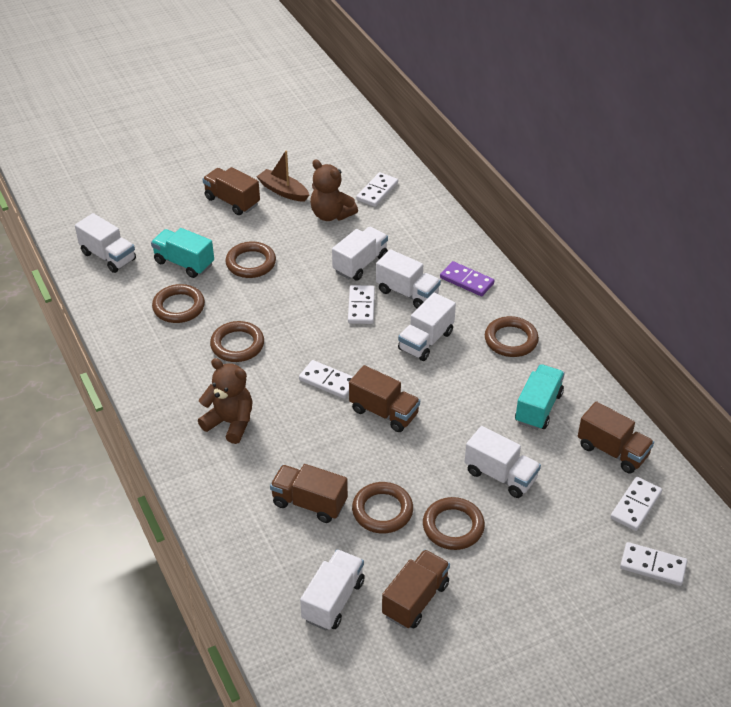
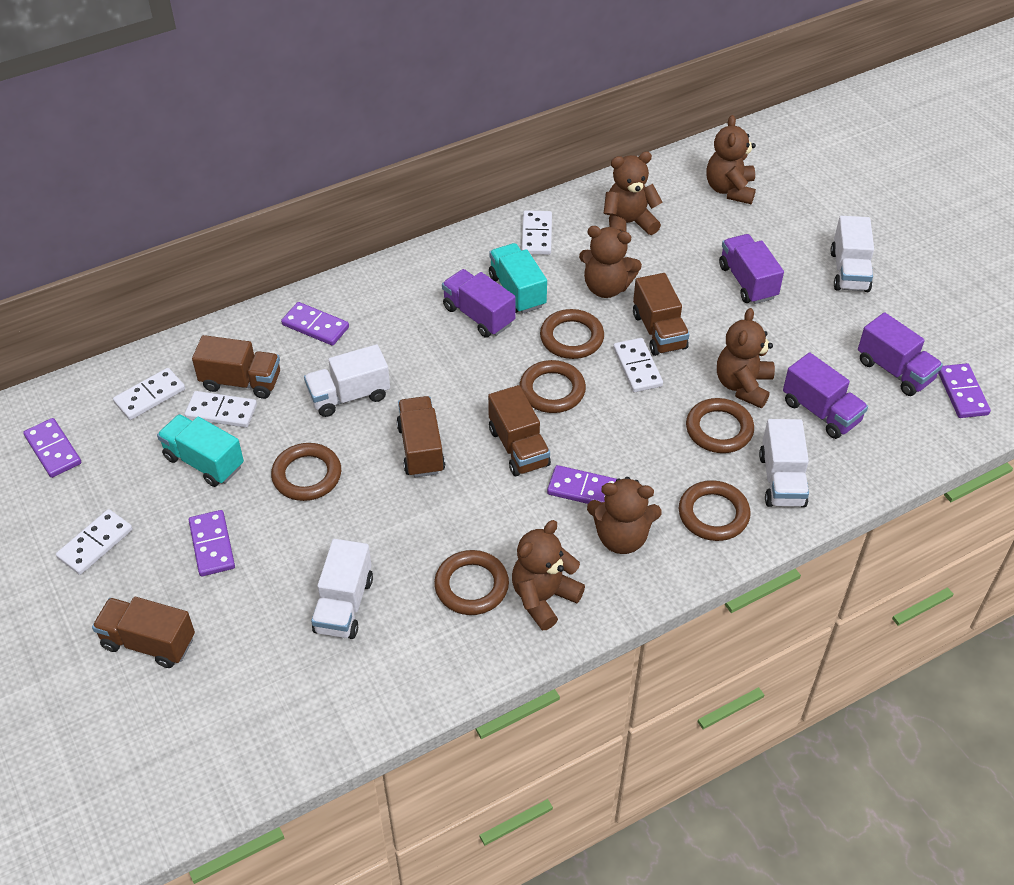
brown boat: [257,150,309,202] = 1 -> none = 0
brown teddy bear: [198,358,253,444] [310,159,358,221] = 2 -> [512,520,585,630] [579,226,642,298] [587,477,662,554] [604,151,662,235] [706,115,756,204] [717,308,775,408] = 6
purple domino: [440,261,495,296] = 1 -> [23,418,81,478] [189,510,235,576] [281,302,349,346] [547,465,617,504] [938,363,991,418] = 5
purple truck: none = 0 -> [442,269,516,338] [719,234,784,304] [783,352,868,439] [858,312,943,396] = 4
white truck: [75,213,136,273] [300,549,365,630] [332,227,388,280] [376,249,441,309] [398,293,456,361] [465,426,541,498] = 6 -> [304,344,390,417] [311,539,373,639] [759,419,809,507] [830,216,874,292] = 4

